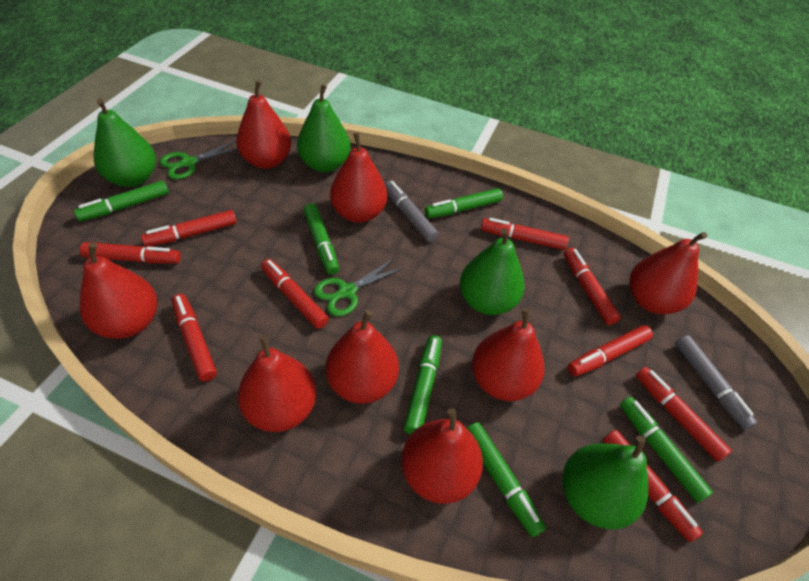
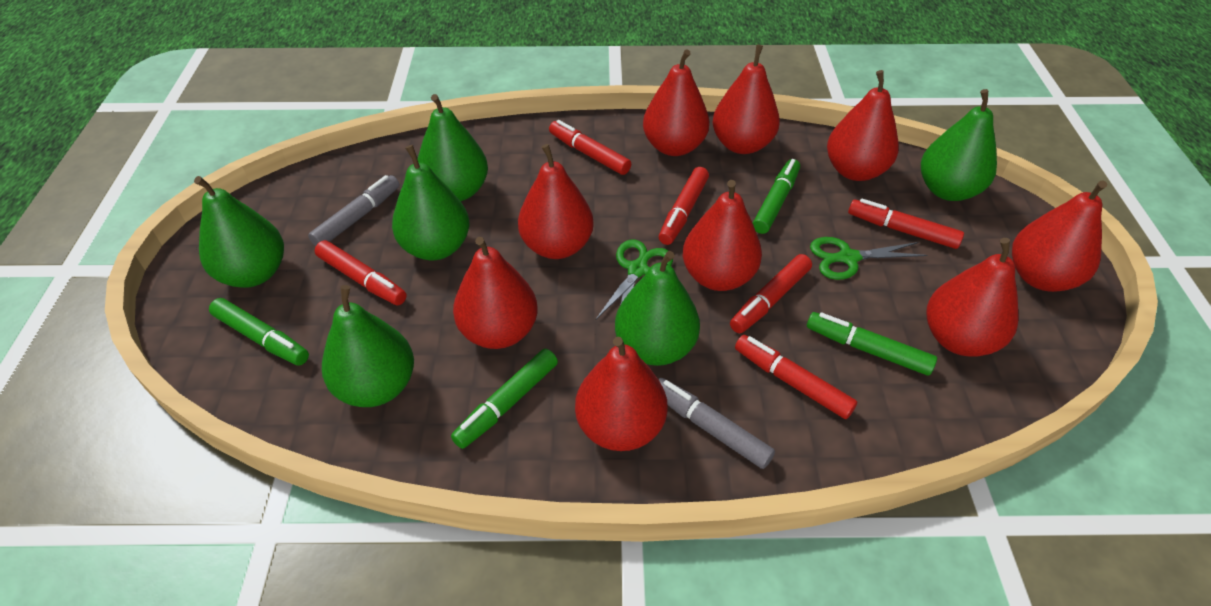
green marker: [74,180,169,221] [303,203,339,275] [403,335,442,434] [425,188,503,218] [467,422,546,537] [620,397,713,503] = 6 -> [209,298,309,366] [451,349,558,449] [753,159,800,234] [807,312,937,376] = 4
green pear: [94,99,156,187] [297,84,351,172] [460,228,525,315] [562,436,648,529] = 4 -> [194,176,284,288] [322,285,414,407] [392,145,470,260] [417,94,488,201] [615,251,700,366] [921,89,997,201] = 6
red marker: [80,242,181,264] [141,210,237,247] [172,294,217,382] [261,259,329,329] [481,218,569,250] [564,248,621,325] [568,325,653,377] [603,430,703,542] [636,367,732,462] = 9 -> [315,240,407,305] [549,120,631,175] [659,167,709,245] [730,254,812,333] [735,335,857,419] [848,199,964,249] = 6
red pear: [79,243,157,339] [236,80,291,169] [238,335,316,432] [326,310,399,404] [330,133,387,223] [401,408,483,504] [472,308,545,401] [629,232,707,314] = 8 -> [453,237,538,349] [518,144,594,259] [575,337,668,451] [643,49,709,156] [683,180,762,291] [712,45,780,154] [827,70,899,181] [926,238,1018,357] [1012,181,1107,292] = 9

